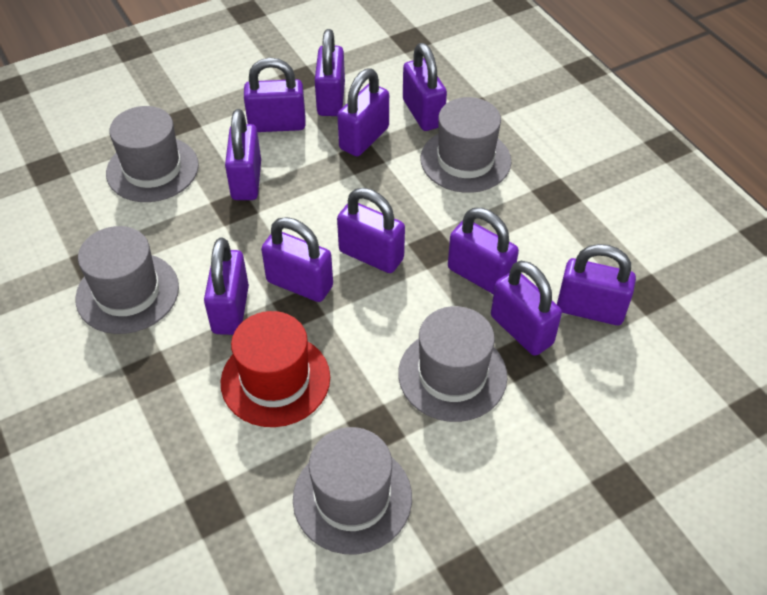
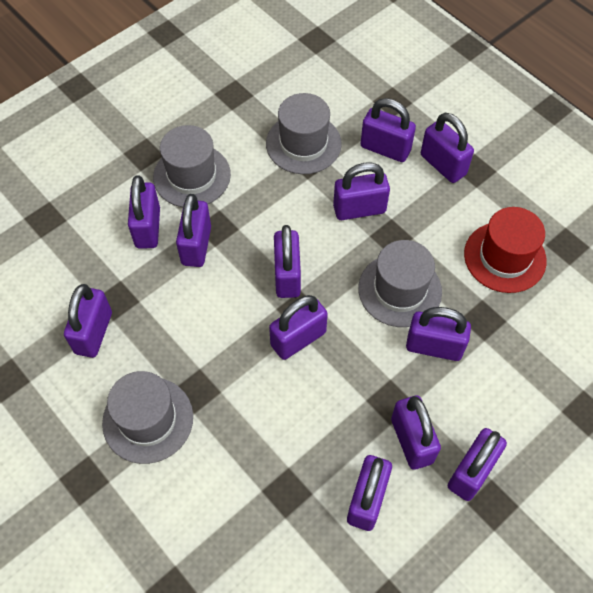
grey hat: [75,226,179,334] [106,106,199,202] [293,427,412,554] [398,306,507,422] [421,97,511,193] = 5 -> [102,371,193,464] [153,125,231,207] [266,93,342,174] [358,240,442,327] = 4
purple padlock: [204,238,249,335] [225,109,261,200] [244,58,306,132] [261,217,333,302] [315,29,345,116] [337,69,389,156] [337,188,405,273] [403,43,447,131] [448,208,519,294] [491,261,562,356] [557,244,636,325] = 11 -> [64,284,112,358] [128,175,160,249] [176,194,211,267] [269,295,328,360] [274,225,301,298] [333,162,390,220] [347,455,392,531] [361,98,416,162] [391,395,441,470] [406,307,471,361] [421,113,474,183] [448,428,507,501] = 12

